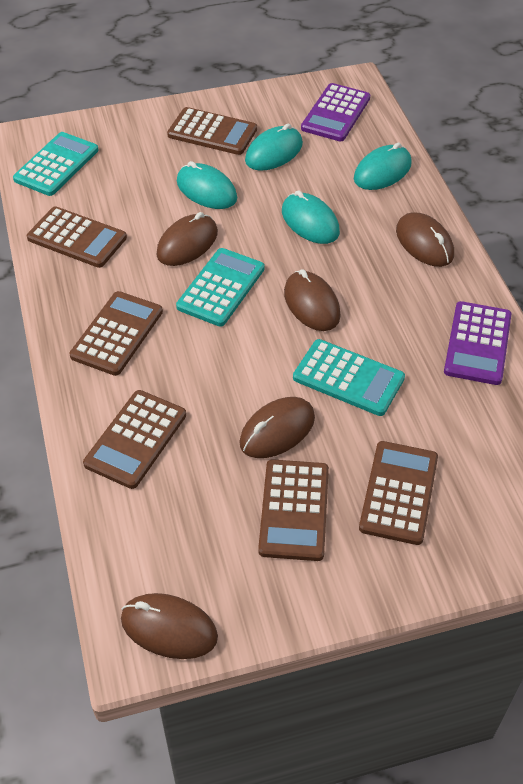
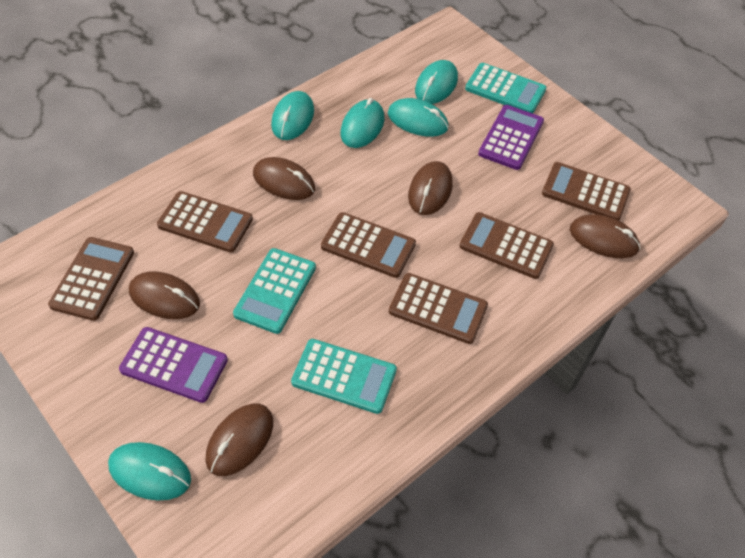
turquoise mouse: [177,161,237,209] [245,124,303,171] [282,190,340,244] [354,143,412,190] = 4 -> [108,442,191,501] [271,91,314,140] [340,98,385,148] [388,98,449,137] [415,60,458,104] = 5

